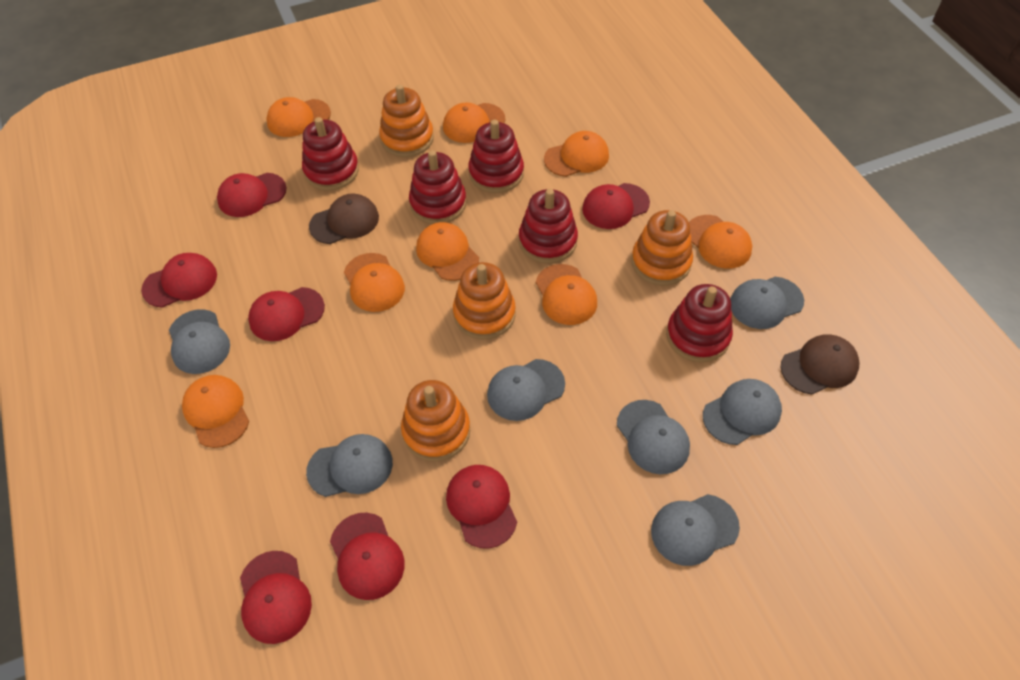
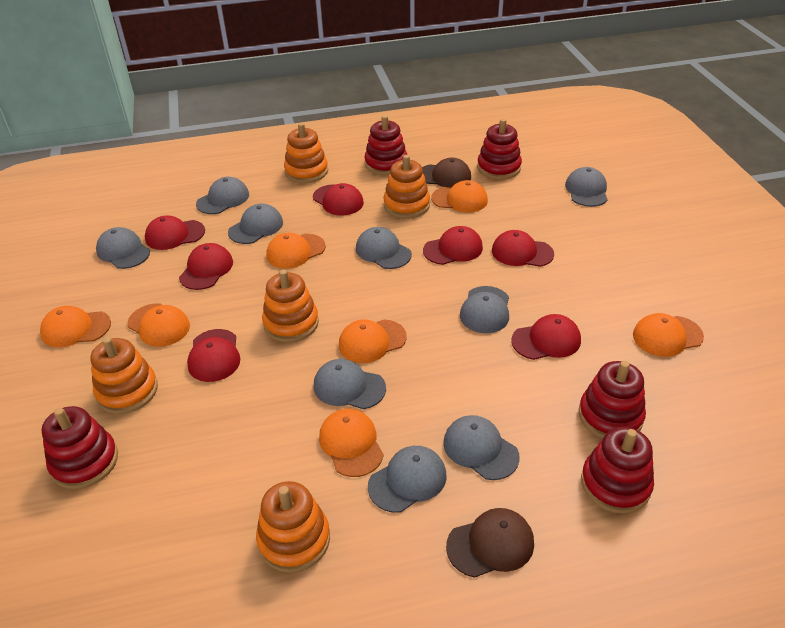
grey cap: [169,309,230,374] [306,434,393,497] [487,359,565,421] [617,400,690,474] [651,494,740,566] [703,379,782,445] [730,277,804,329] = 7 -> [96,227,150,269] [196,177,249,214] [228,204,283,244] [314,359,386,409] [356,227,412,269] [368,446,446,513] [443,415,520,480] [460,286,509,333] [565,167,608,207] = 9
orange cap: [182,375,249,448] [266,97,331,137] [344,253,405,312] [416,222,479,281] [443,102,505,143] [536,264,597,325] [544,131,609,177] [689,215,752,269] = 8 -> [40,306,111,347] [128,303,190,347] [266,233,326,269] [319,409,384,477] [339,319,407,363] [431,180,488,213] [633,313,704,357] = 7
orange stacking toy: [379,85,434,157] [401,380,470,462] [453,262,516,339] [631,210,693,286] = 4 -> [91,337,158,414] [256,481,330,573] [262,270,319,342] [284,123,328,183] [383,155,430,219] = 5

